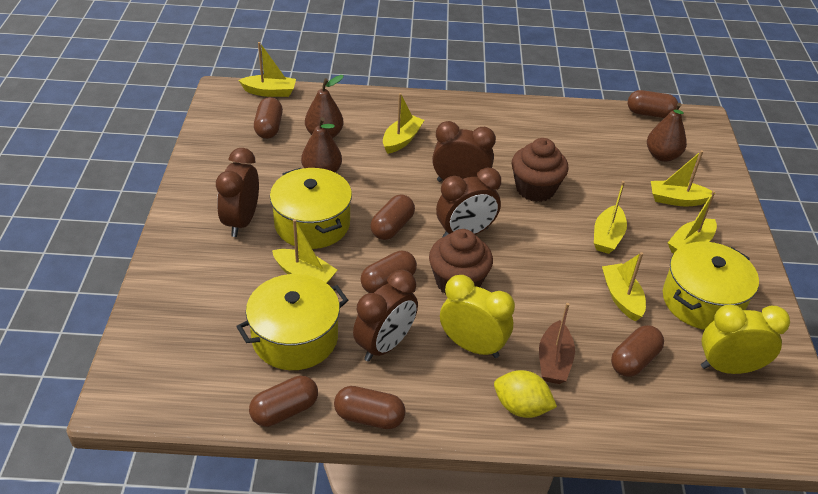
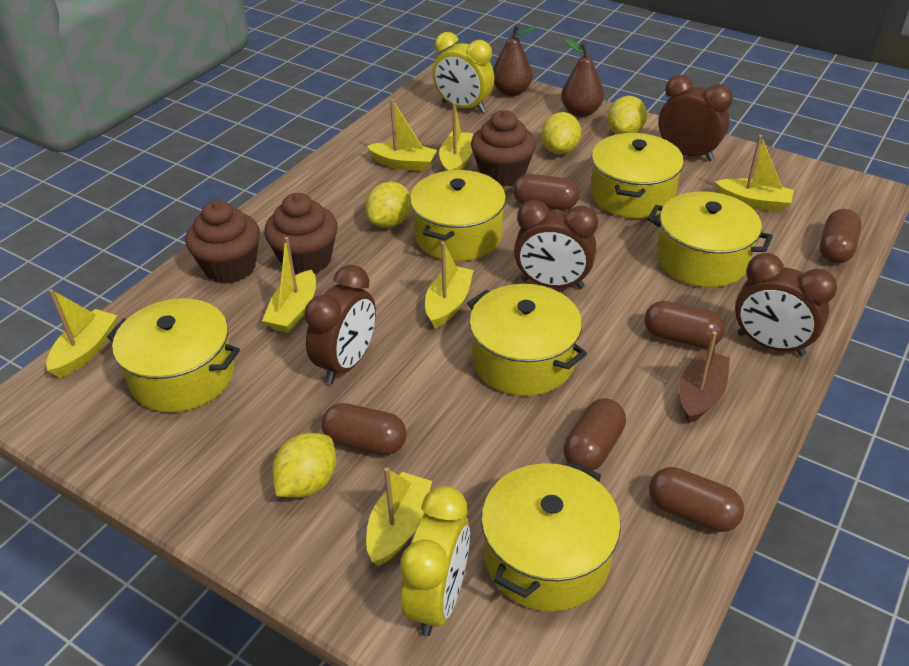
brown capsule: [249,376,318,427] [254,97,283,139] [334,386,406,429] [360,251,417,293] [370,195,415,240] [611,325,664,377] [628,90,678,118] = 7 -> [321,403,407,455] [513,174,579,210] [564,398,626,471] [644,301,725,348] [649,467,744,532] [820,209,862,264] = 6
brown cupcake: [429,229,493,295] [512,138,568,202] = 2 -> [185,200,260,284] [264,193,338,274] [471,110,536,187] = 3
brown pear: [301,117,342,173] [305,75,344,138] [647,103,687,162] = 3 -> [493,25,536,96] [561,39,604,117] = 2
yellow lemon: [494,370,557,418] = 1 -> [272,433,336,498] [365,182,411,228] [541,112,581,154] [607,96,647,134] = 4
yellow pot: [236,274,348,370] [270,168,352,249] [663,242,759,330] = 3 -> [107,298,240,412] [410,170,506,261] [467,284,587,396] [481,461,621,612] [590,133,684,218] [647,191,773,288] = 6

